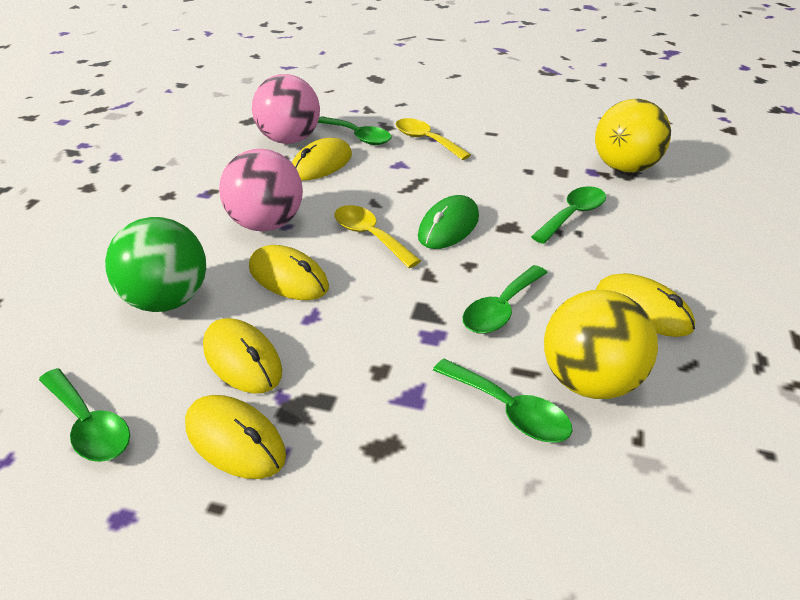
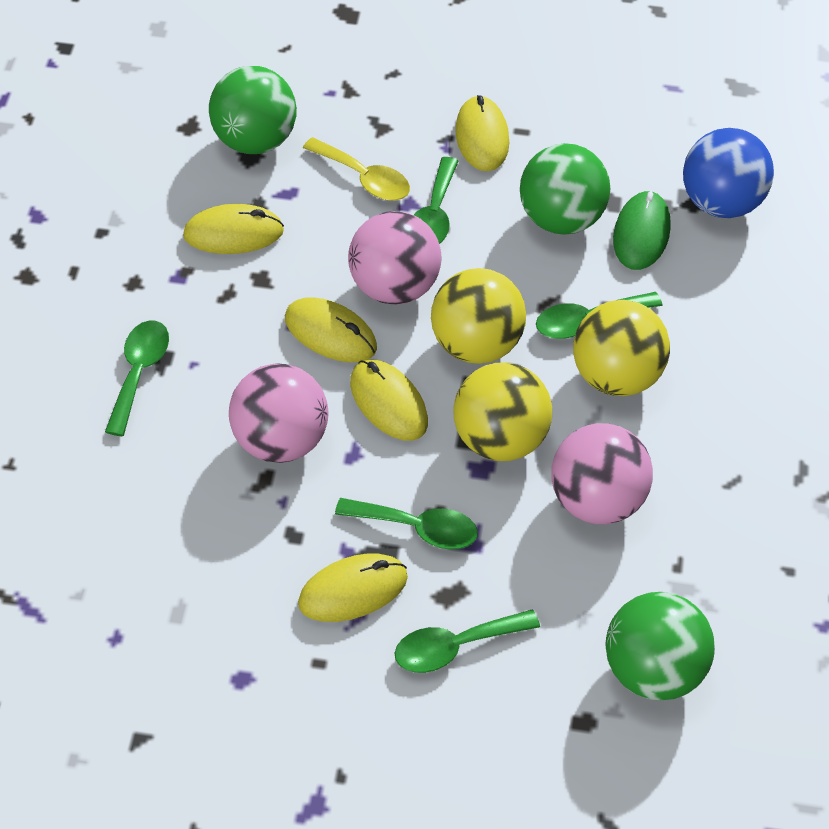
blue ball: none = 0 -> [683,128,774,218] = 1
green ball: [105,217,206,312] = 1 -> [209,66,297,154] [520,143,610,235] [606,592,715,701] = 3
pink ball: [219,149,303,232] [252,74,320,144] = 2 -> [229,363,328,463] [348,211,442,305] [551,423,653,524] = 3
yellow ball: [544,290,658,399] [595,99,671,173] = 2 -> [431,268,526,364] [453,362,552,461] [573,300,670,396] = 3
yellow spoon: [334,205,421,268] [396,118,471,160] = 2 -> [303,137,410,201] = 1

